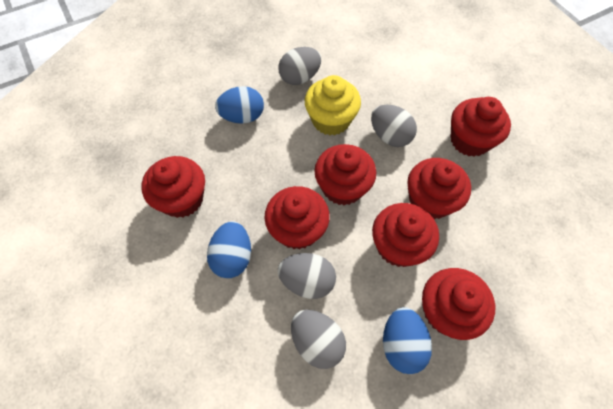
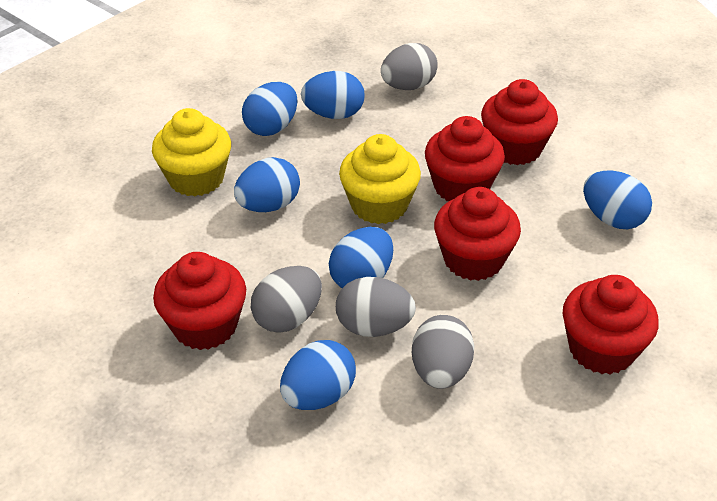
blue egg: [207,221,251,278] [215,86,264,124] [383,307,432,374] = 3 -> [234,157,300,212] [242,82,298,136] [280,340,356,410] [301,71,365,119] [329,227,393,288] [583,171,652,229] = 6
red cupcake: [142,156,205,218] [264,186,330,250] [314,144,376,205] [372,203,439,267] [407,158,471,219] [422,268,495,340] [451,97,511,157] = 7 -> [153,252,246,350] [425,116,505,201] [434,187,521,281] [481,79,558,165] [563,275,659,375] = 5
yellow cupcake: [305,75,361,135] = 1 -> [152,108,231,197] [339,134,421,224] = 2

